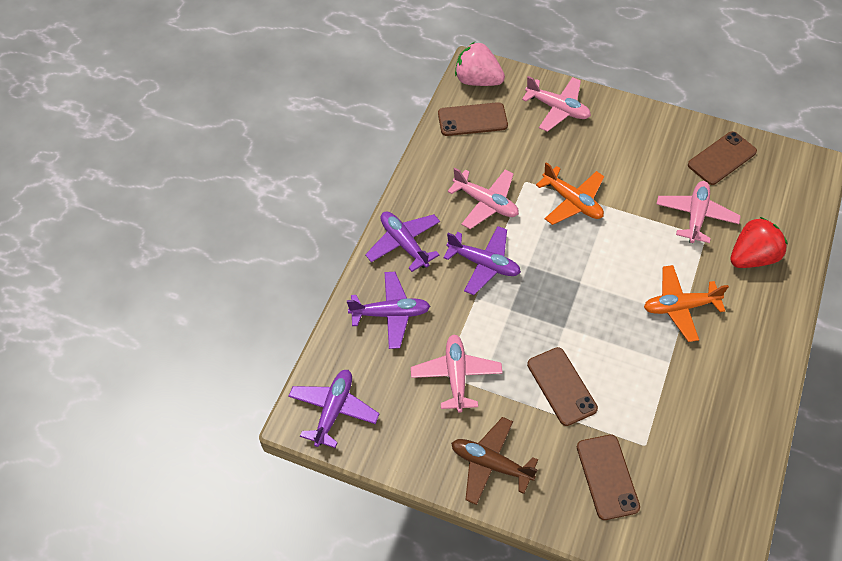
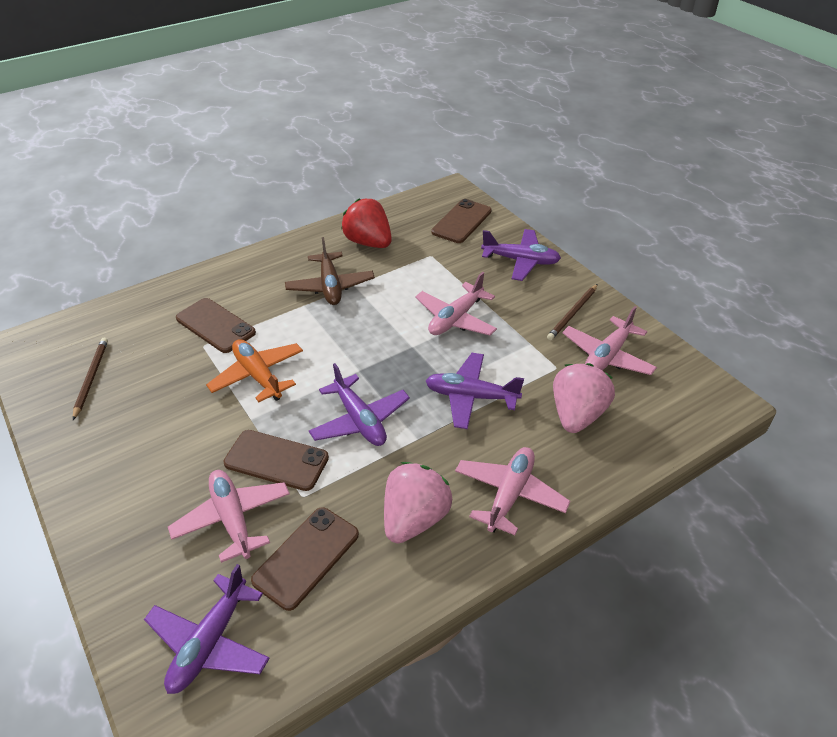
brown pencil: none = 0 -> [73,338,108,420] [547,284,598,340] = 2
orange plane: [536,162,604,225] [644,265,729,342] = 2 -> [206,339,303,402] = 1
pink strawberry: [455,42,505,86] = 1 -> [384,462,452,544] [553,363,615,433] = 2

